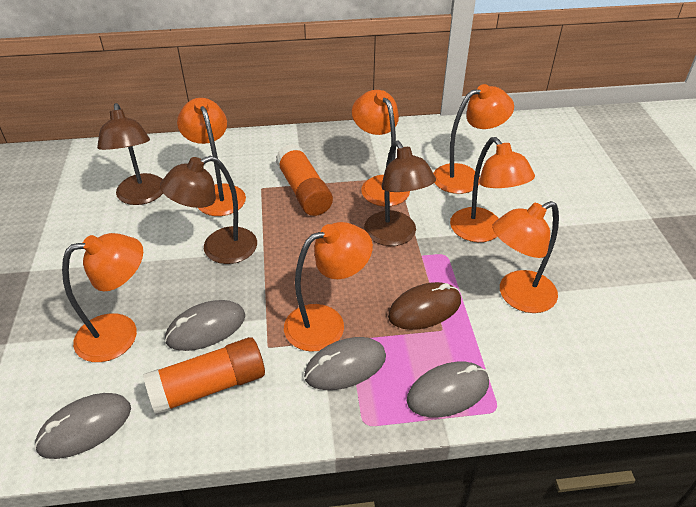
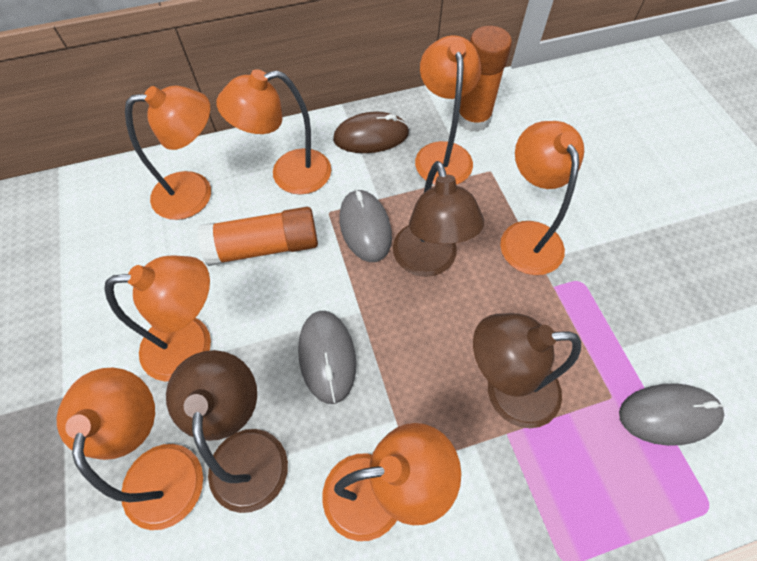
grey mouse: [34,393,131,459] [165,300,245,351] [304,337,386,390] [407,362,489,417] = 4 -> [298,311,356,404] [340,189,392,262] [619,383,724,446] = 3

